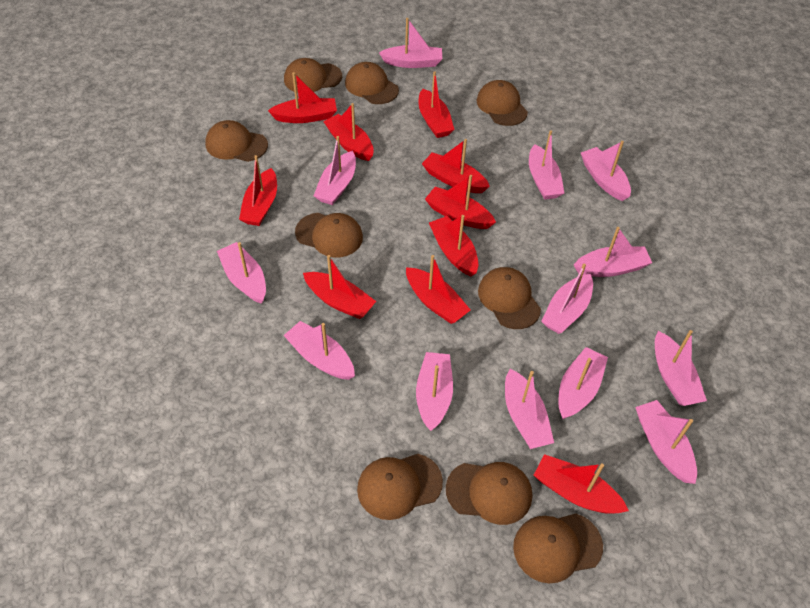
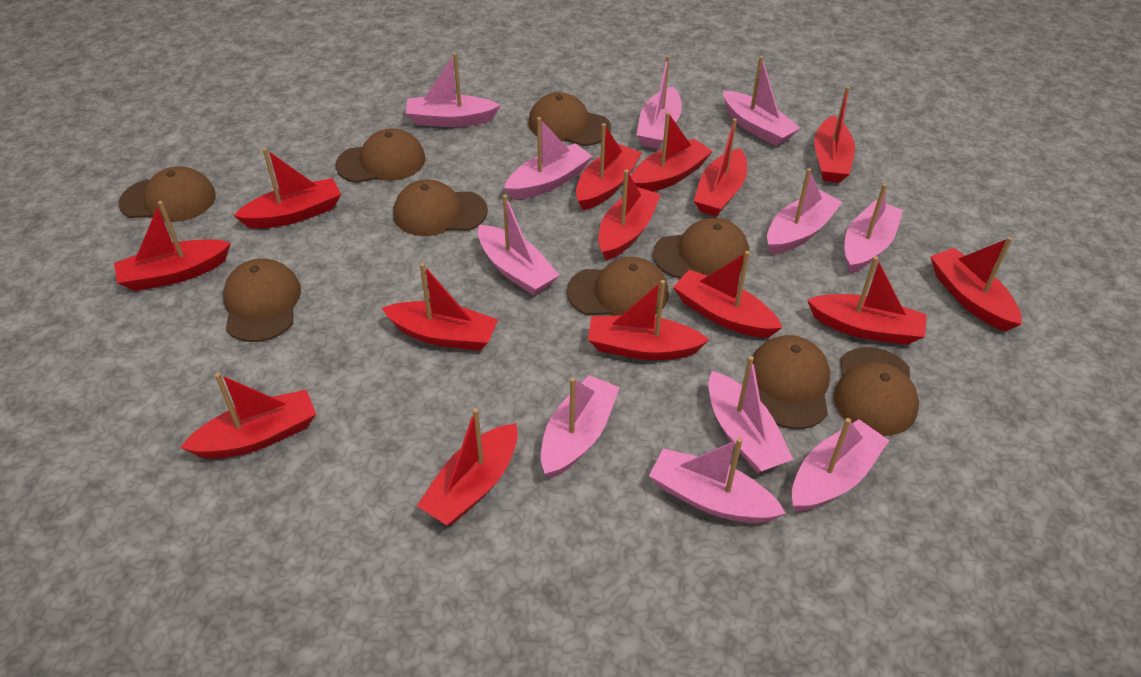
pink boat: [217,242,266,304] [283,321,355,380] [314,136,356,205] [379,18,442,68] [416,352,453,431] [505,369,554,449] [529,131,564,200] [541,264,593,334] [558,347,608,419] [574,227,652,277] [581,141,631,201] [635,400,697,484] [655,330,707,406] = 13 -> [406,53,501,127] [478,194,559,296] [504,117,593,199] [541,375,620,478] [636,55,682,149] [649,437,786,523] [708,356,793,473] [723,56,800,146] [767,168,843,255] [792,418,889,512] [845,183,903,274] = 11
red boat: [239,155,277,226] [268,72,337,123] [303,255,376,319] [323,103,374,161] [406,255,471,324] [419,71,455,138] [422,139,490,193] [425,175,496,229] [429,215,478,276] [534,454,629,514] = 10 -> [114,201,231,291] [180,373,316,459] [233,148,341,229] [382,263,498,351] [417,408,518,525] [576,123,642,210] [588,280,709,360] [598,170,661,261] [631,112,713,192] [673,251,783,338] [694,118,747,217] [807,256,927,345] [814,86,855,183] [930,237,1022,332] = 14

